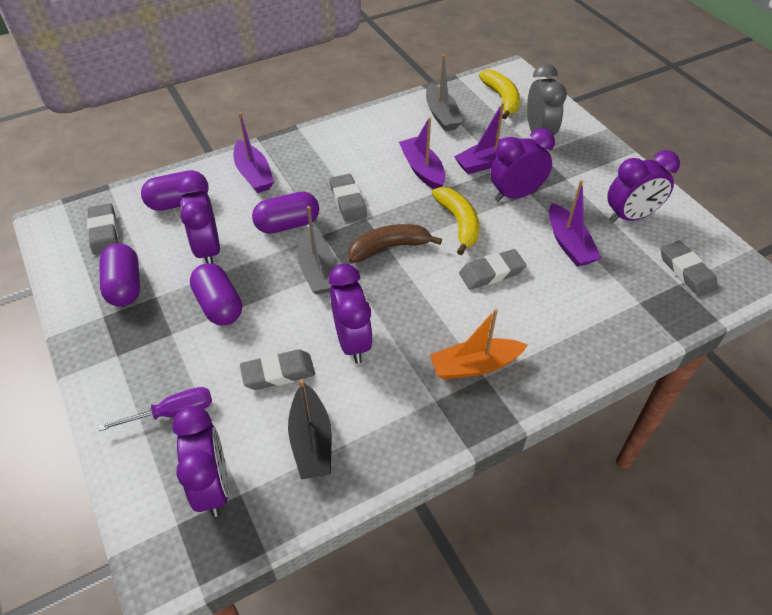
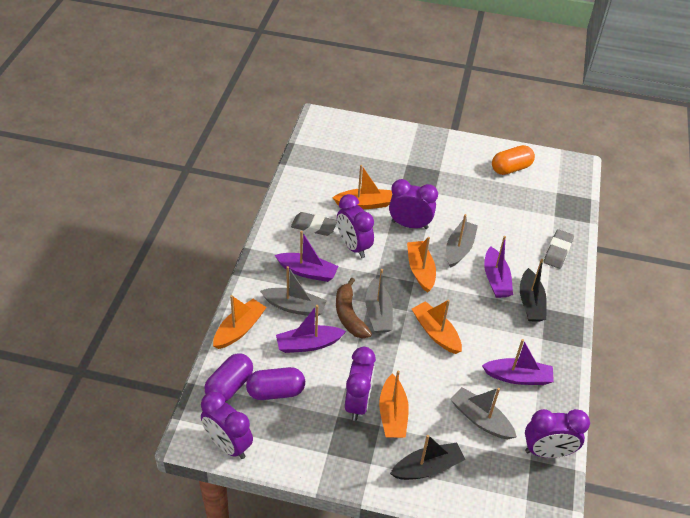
black boat: [288,379,332,479] = 1 -> [390,435,465,480] [520,259,547,322] = 2
grey boat: [297,206,335,295] [426,54,463,131] = 2 -> [260,266,327,317] [366,269,393,333] [446,214,478,268] [451,387,517,439] = 4
grey clock: [527,63,567,135] = 1 -> none = 0
grey eraser: [87,203,118,255] [240,349,315,390] [330,174,367,222] [459,249,526,290] [661,240,718,296] = 5 -> [291,212,337,236] [544,229,574,269] = 2
orange boat: [430,309,528,380] = 1 -> [213,295,267,349] [332,165,392,209] [379,370,409,438] [407,237,436,293] [412,299,462,354] = 5
orange capsule: none = 0 -> [492,145,535,175] = 1
purple capsule: [99,243,140,307] [141,170,209,211] [190,263,242,325] [252,191,319,234] = 4 -> [205,353,253,402] [246,367,305,400] = 2
purple screwdriver: [98,387,212,431] = 1 -> none = 0
yellow banana: [432,187,479,255] [479,69,520,119] = 2 -> none = 0

